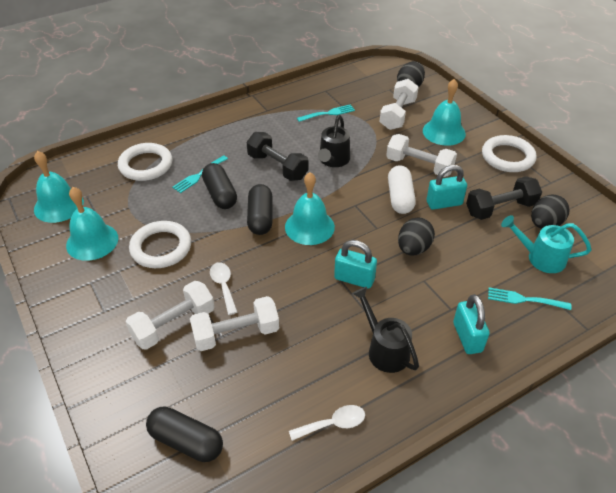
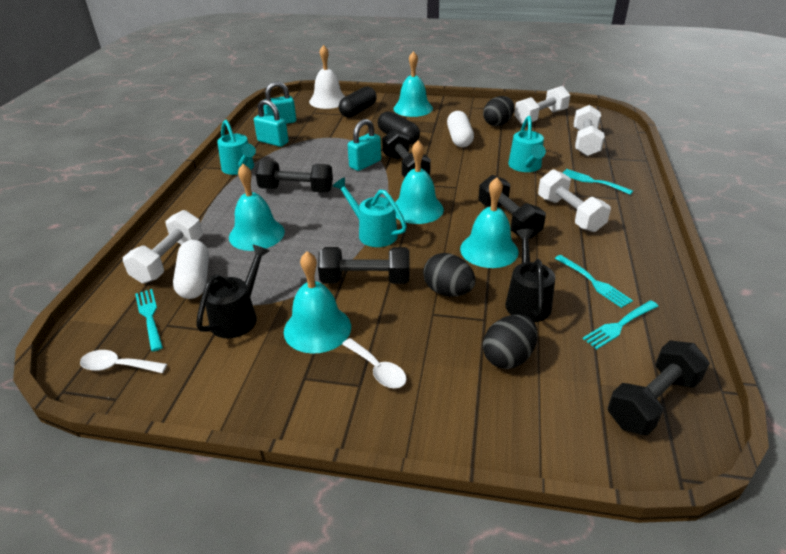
black capsule: [146,406,223,462] [202,163,237,209] [247,184,273,235] = 3 -> [339,87,377,117] [378,111,420,145] = 2
black dumbbell: [247,132,309,181] [466,176,542,220] = 2 -> [256,160,333,193] [318,247,409,284] [382,129,431,178] [478,175,546,239] [608,340,710,435] = 5
turquoise bell: [34,151,84,223] [66,187,118,261] [285,172,335,245] [423,79,466,146] = 4 -> [229,164,285,251] [284,251,351,354] [394,51,433,117] [395,140,444,224] [460,177,519,268] = 5
turquoise fork: [172,155,228,193] [297,104,355,122] [488,287,571,310] = 3 -> [135,289,163,352] [555,255,633,308] [563,169,633,195] [583,300,659,349] = 4
turquoise watering can: [501,215,591,273] = 1 -> [217,120,256,175] [333,177,407,247] [508,116,546,172] = 3
white bell: none = 0 -> [309,45,345,109] = 1
white capsule: [388,165,416,214] = 1 -> [173,240,209,299] [447,111,474,147] = 2
white ring: [118,143,172,181] [129,221,191,268] [482,135,537,172] = 3 -> none = 0

